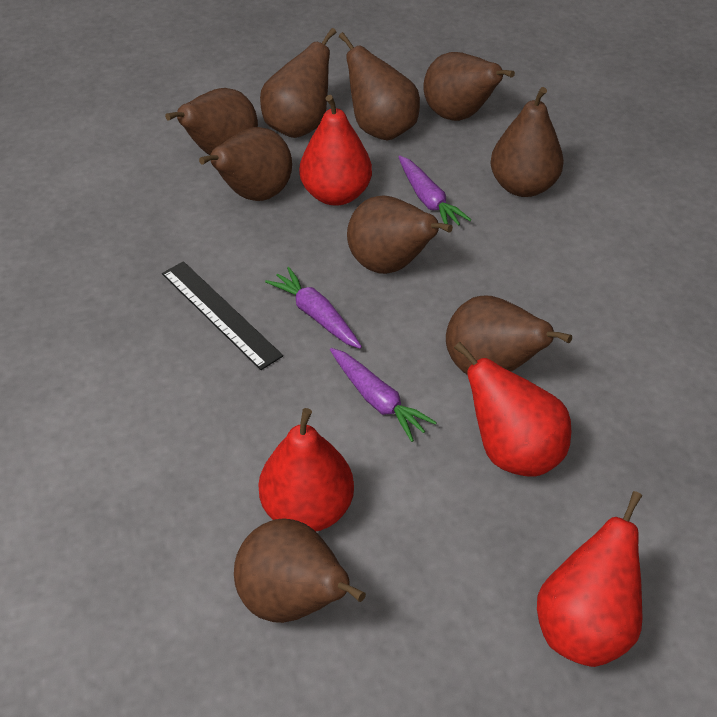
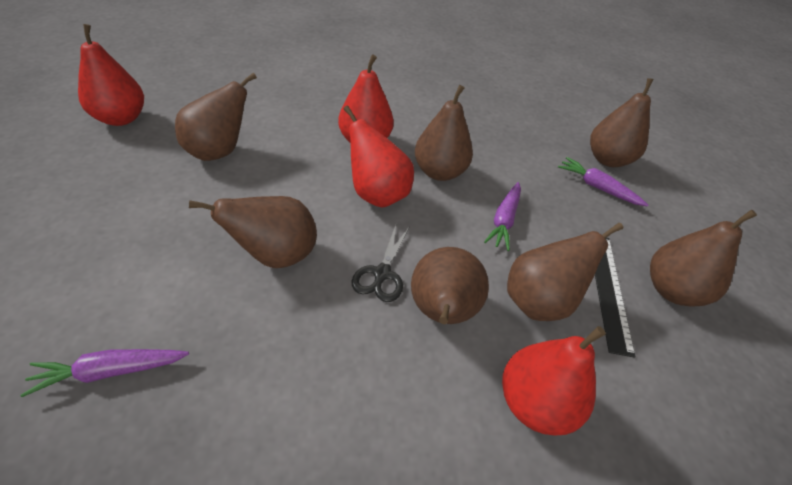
black scissors: none = 0 -> [352,225,410,302] = 1
brown pear: [165,88,258,155] [199,127,292,201] [234,518,366,623] [260,28,336,138] [339,32,420,140] [347,195,453,274] [423,52,515,121] [446,296,572,375] [490,87,564,197] = 9 -> [175,73,257,161] [189,196,317,268] [411,247,489,324] [415,85,473,181] [507,223,623,321] [590,78,653,167] [650,210,757,307] = 7

